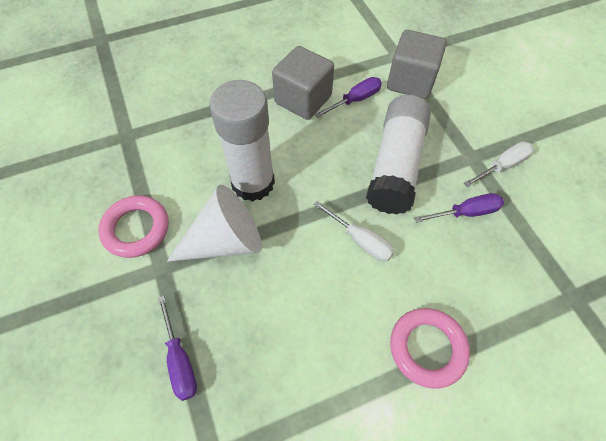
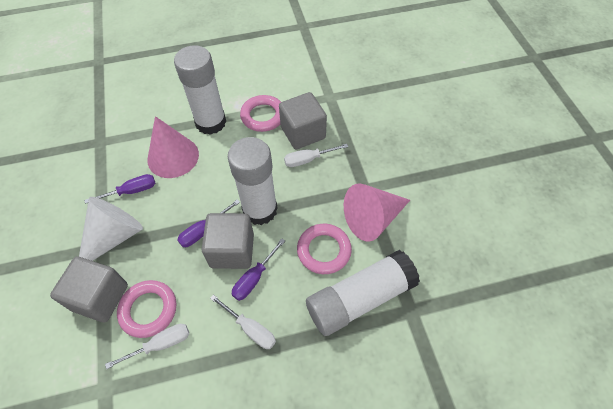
grey cube: [272,46,334,120] [387,30,447,99] = 2 -> [50,257,128,322] [201,213,254,269] [279,92,327,149] = 3
pink cone: none = 0 -> [148,116,199,178] [344,183,410,242] = 2
pink ring: [98,196,169,258] [390,308,470,389] = 2 -> [117,280,176,338] [240,95,281,132] [297,224,352,274] = 3
white glue stick: [209,80,275,202] [366,95,431,215] = 2 -> [174,45,226,135] [228,137,278,225] [306,250,420,336] = 3
white screwdriver: [314,201,394,262] [464,141,534,187] = 2 -> [105,324,189,369] [210,294,276,349] [284,144,348,167] = 3

